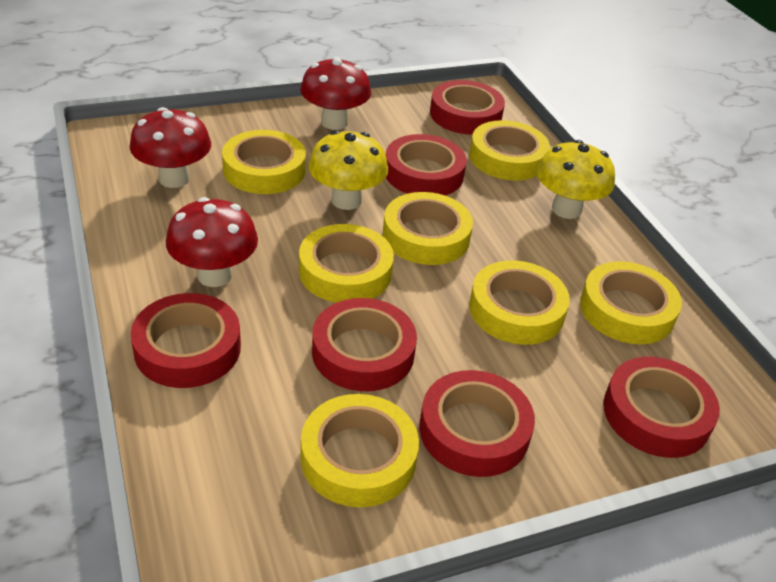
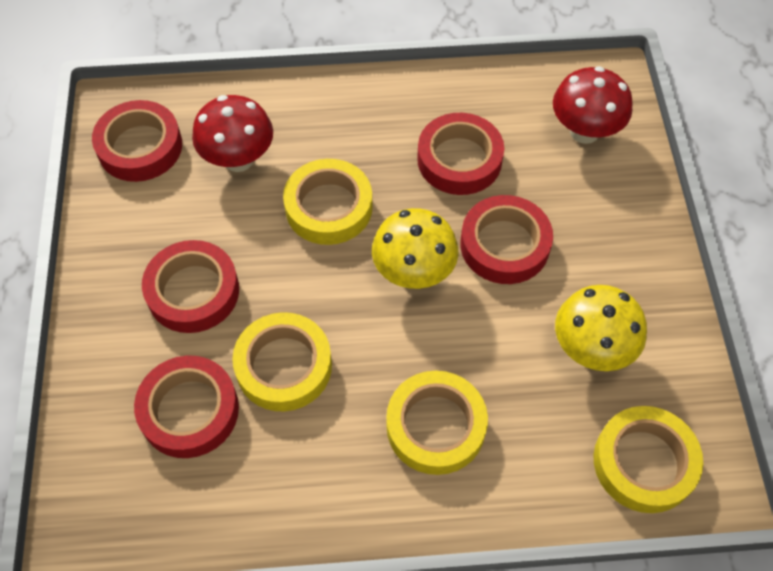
red mushroom: [130,107,211,188] [166,197,258,287] [300,57,371,130] = 3 -> [192,95,273,172] [553,66,633,144] = 2
red tape: [131,293,241,388] [312,298,417,391] [386,134,467,195] [419,370,535,477] [430,80,505,135] [603,357,720,458] = 6 -> [92,100,182,182] [134,356,239,458] [142,240,239,333] [417,113,504,195] [460,195,553,284] = 5
yellow tape: [222,130,306,194] [299,224,394,303] [301,394,419,507] [383,192,473,265] [469,120,550,181] [469,260,570,345] [580,261,682,344] = 7 -> [232,312,332,411] [283,159,373,245] [386,371,488,475] [594,406,703,513] = 4

